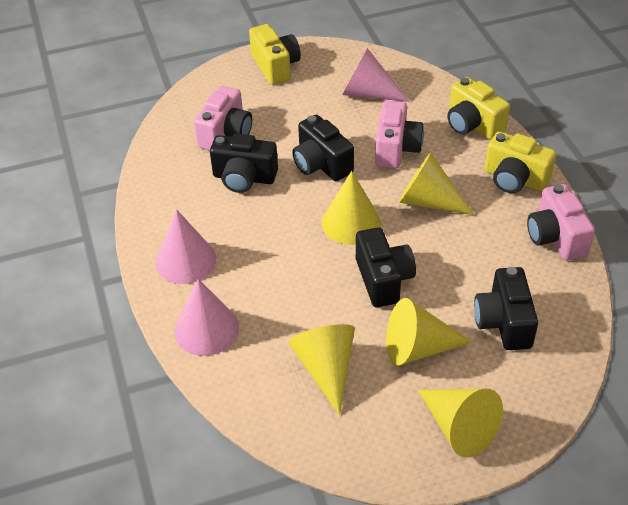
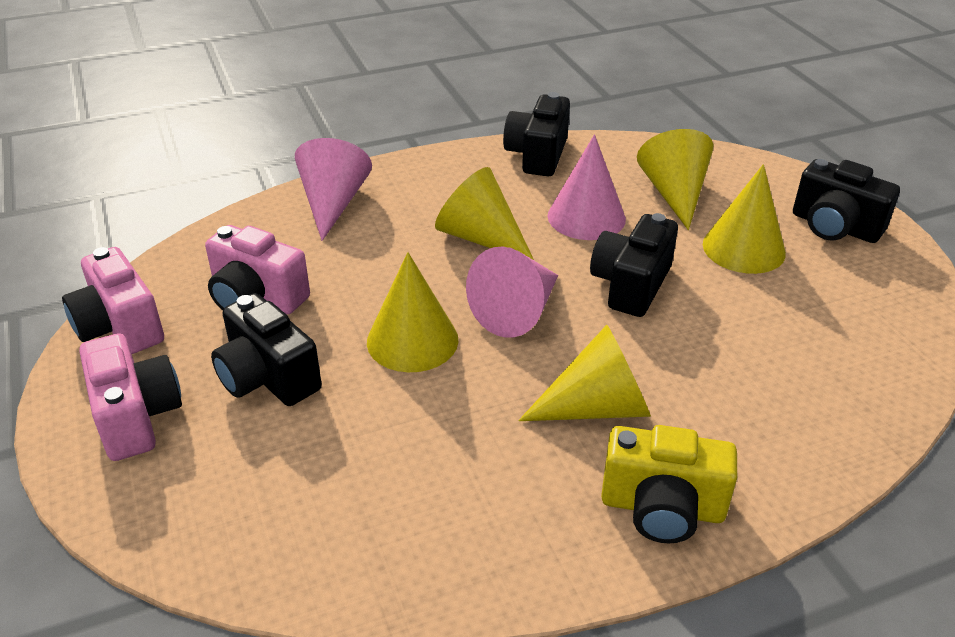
yellow camera: [249,24,301,85] [447,77,510,140] [485,132,556,193] = 3 -> [601,425,737,543] = 1

